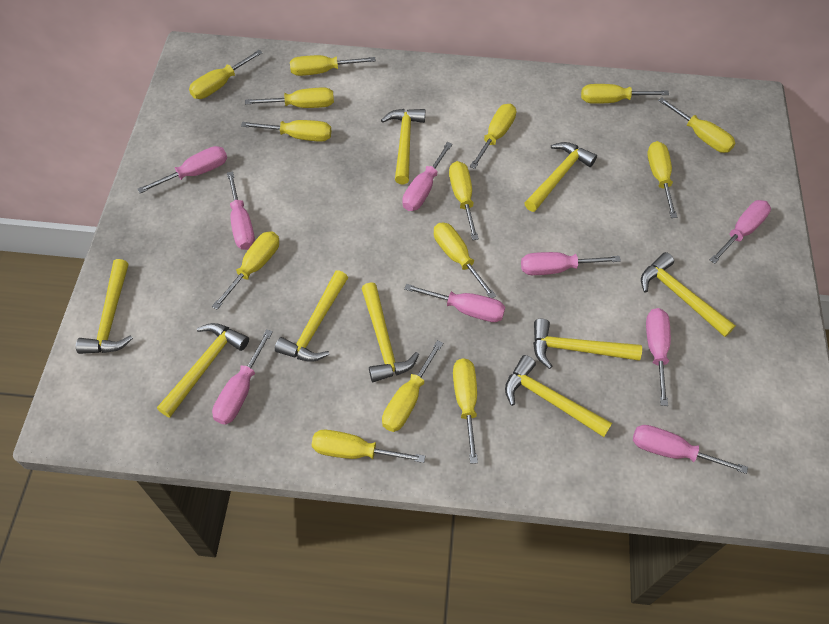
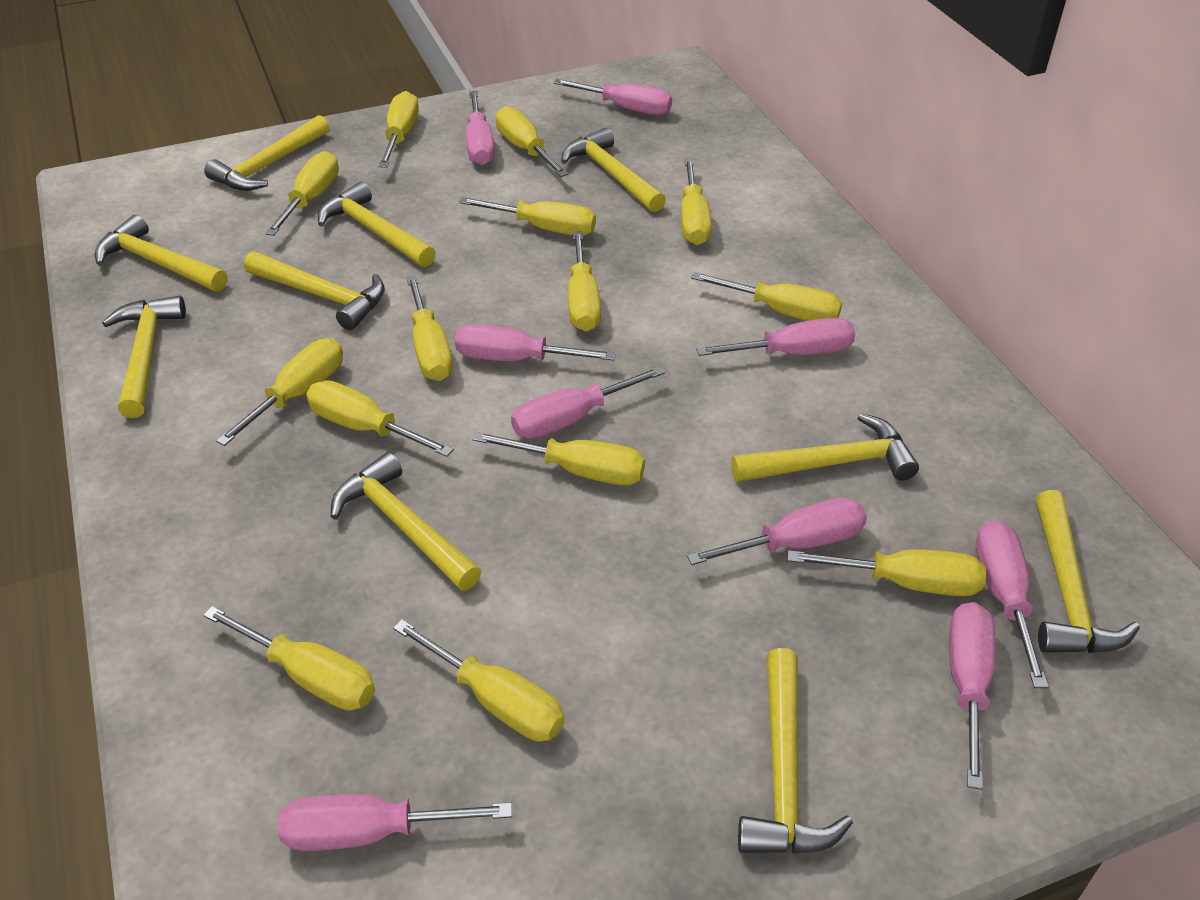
yellow hammer: [76,259,133,354] [157,323,249,418] [275,270,348,362] [361,282,419,382] [381,109,425,184] [505,355,612,437] [525,142,597,212] [533,319,642,369] [641,252,736,337] = 9 -> [95,215,228,292] [102,296,186,418] [204,115,330,191] [244,251,385,330] [318,182,436,267] [331,452,481,591] [561,128,666,212] [731,413,919,482] [738,648,853,854] [1036,490,1140,653] = 10

